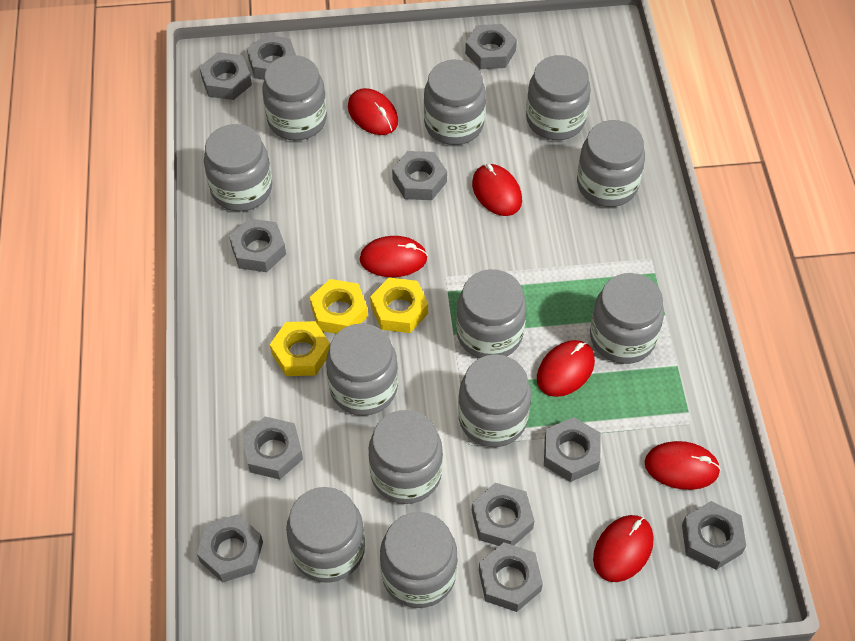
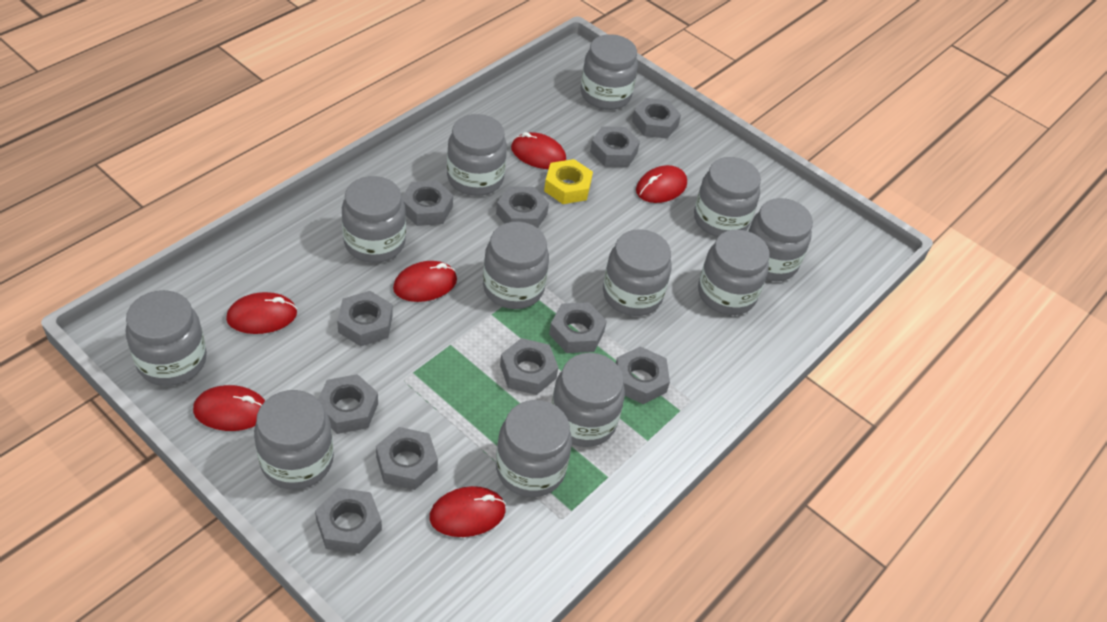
yellow nut: [270,321,330,376] [310,279,368,334] [370,278,428,333] = 3 -> [544,159,593,204] = 1

